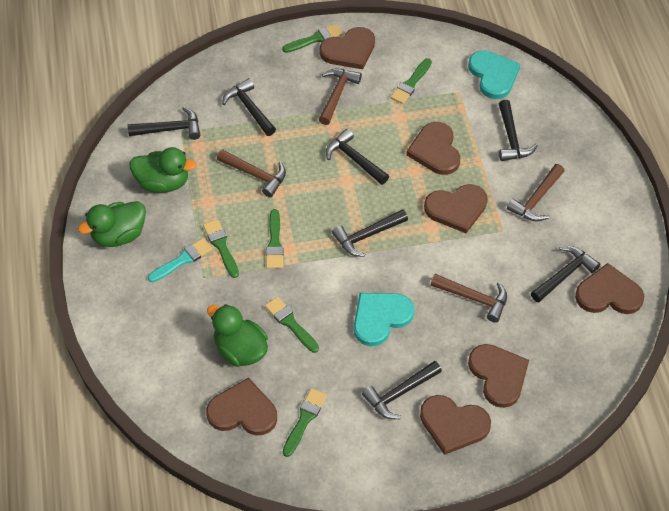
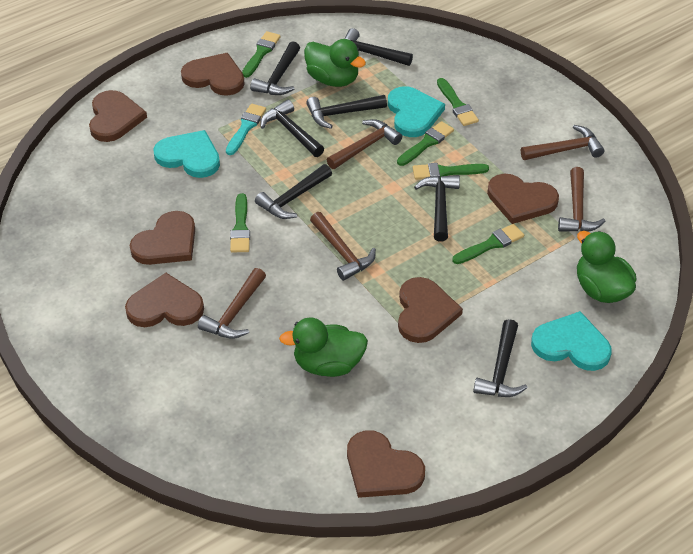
brown hammer: [217,149,286,198] [319,69,362,125] [430,274,507,323] [507,164,564,221] = 4 -> [198,268,266,339] [310,212,376,281] [327,119,402,169] [521,125,604,160] [558,167,605,232] = 5
turquoise heart: [354,293,414,346] [468,50,520,99] = 2 -> [154,130,220,178] [388,86,445,137] [531,311,612,371] = 3

